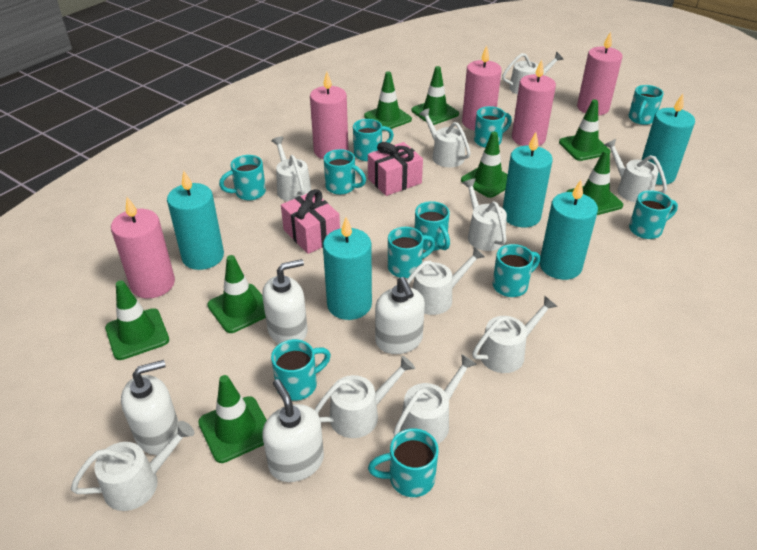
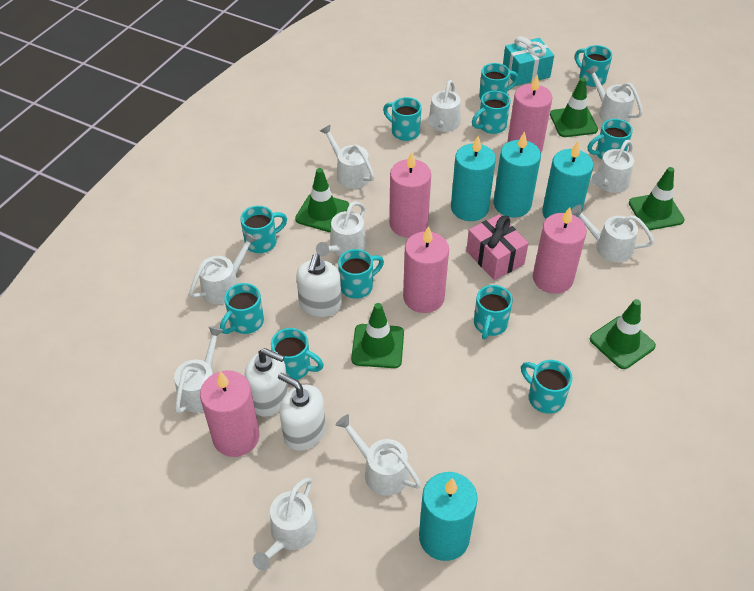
green traffic cone: [105,280,169,360] [198,375,267,463] [207,255,266,333] [364,71,412,131] [411,66,459,125] [461,132,508,198] [559,99,611,161] [566,150,623,215] = 8 -> [295,168,349,232] [351,303,404,368] [550,78,598,137] [590,299,656,369] [629,167,685,230] = 5
pink gift: [281,189,340,254] [368,142,423,196] = 2 -> [466,214,529,280] = 1
turquoise candle: [167,171,224,270] [323,217,372,320] [503,132,553,227] [540,180,598,280] [641,94,695,185] = 5 -> [419,472,478,561] [451,136,496,221] [494,131,541,218] [542,141,594,219] = 4
turquoise gift: none = 0 -> [503,36,554,86] = 1
white soap dispenser: [121,360,178,455] [262,259,308,344] [262,379,324,482] [375,277,425,354] = 4 -> [245,348,289,417] [278,373,326,451] [296,254,342,317] = 3

